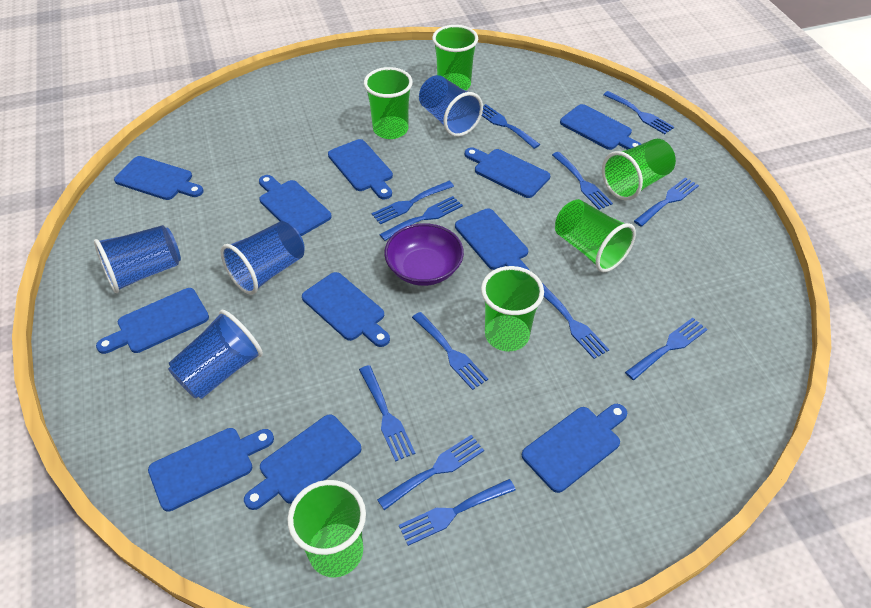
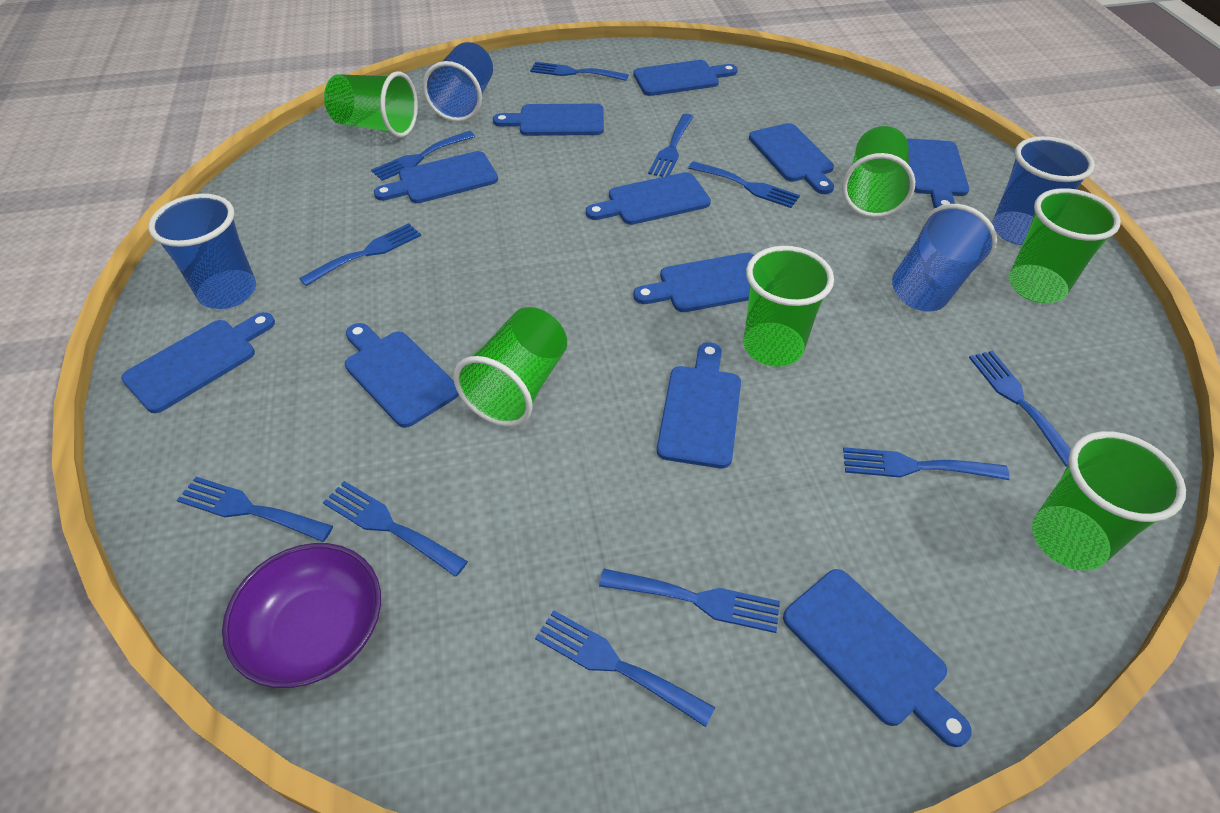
blue fork: [359,365,415,462] [372,181,454,224] [377,435,484,510] [379,196,463,241] [399,479,516,546] [412,312,488,390] [482,104,540,149] [542,283,609,359] [552,152,613,210] [603,91,674,134] [625,318,708,380] [634,177,699,227] = 12 -> [177,477,333,542] [299,223,421,286] [323,481,468,577] [371,131,475,181] [530,62,629,81] [535,610,715,727] [599,569,780,633] [648,114,694,177] [688,161,800,208] [843,447,1010,480] [969,350,1071,466] = 11

